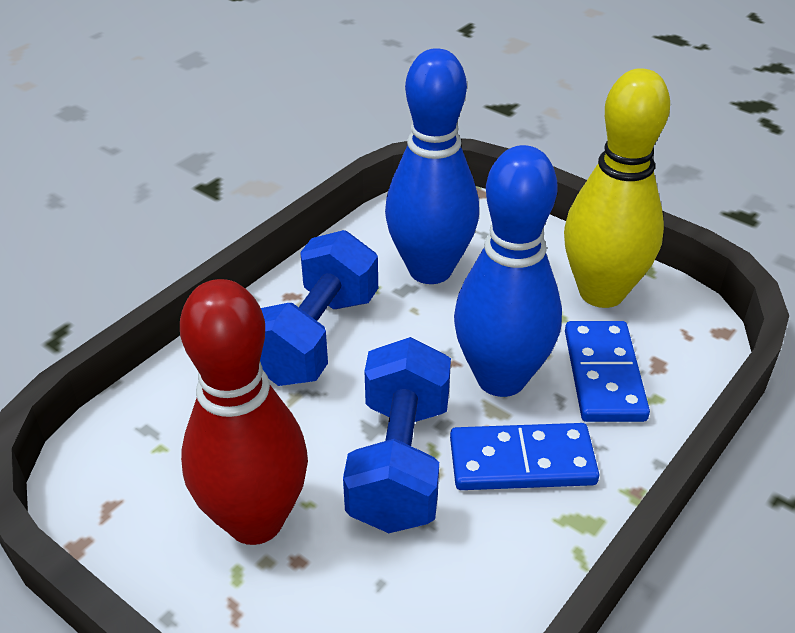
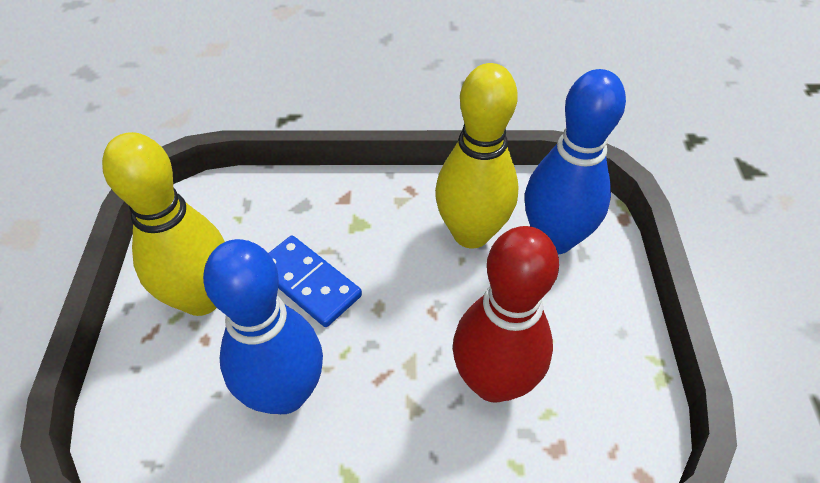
blue domino: [450,423,599,490] [565,321,650,422] = 2 -> [268,235,362,327] = 1
blue dumbbell: [260,230,378,386] [343,337,451,533] = 2 -> none = 0
yellow bowling pin: [564,68,670,308] = 1 -> [102,132,225,316] [435,63,519,248] = 2

